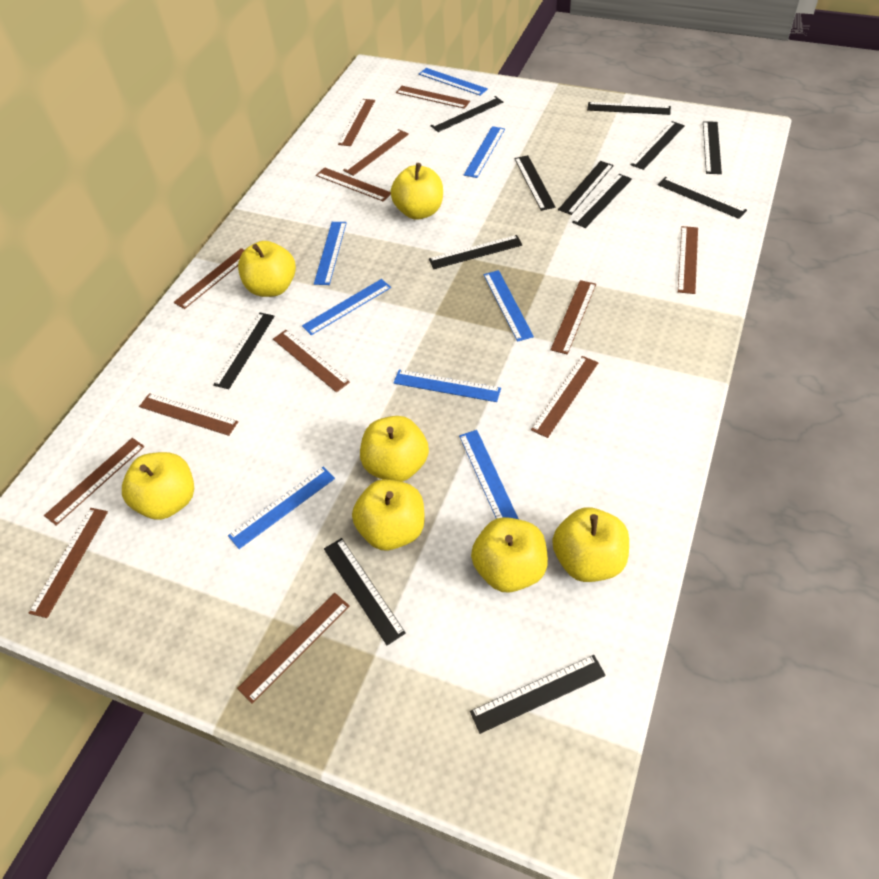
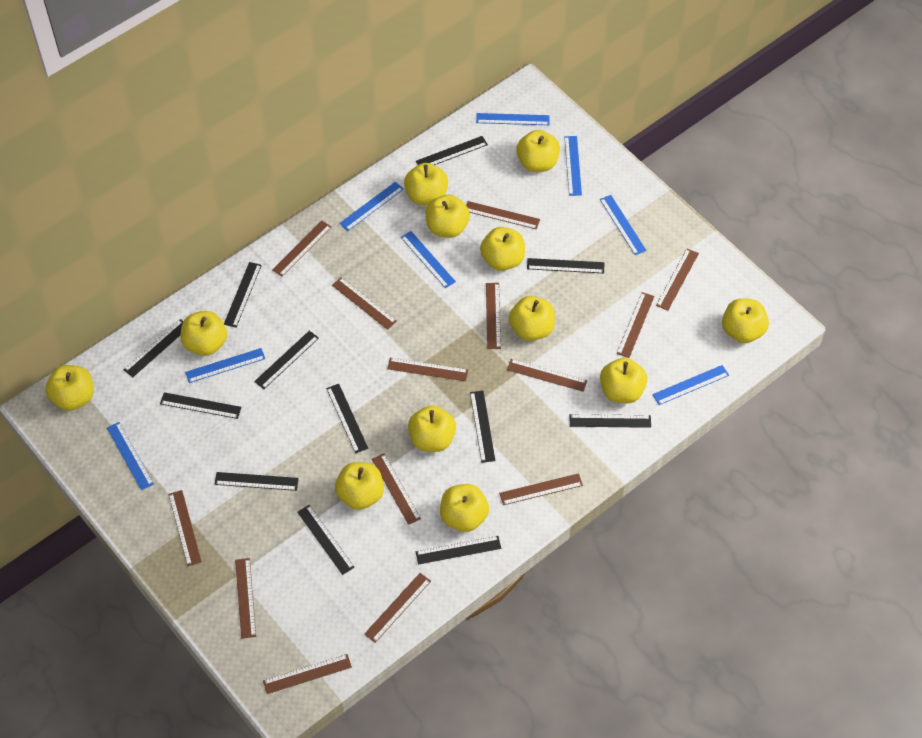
brown ruler: [29,508,108,618] [44,438,145,525] [139,393,238,436] [173,248,244,309] [237,593,349,703] [273,330,350,392] [316,167,391,202] [338,99,375,146] [343,129,409,176] [396,86,470,109] [531,356,598,438] [550,280,596,355] [678,226,698,294] = 13 -> [168,490,202,566] [235,558,256,639] [263,654,352,694] [272,221,332,277] [332,277,397,330] [364,573,431,643] [372,453,421,525] [387,358,468,381] [466,201,540,229] [486,283,501,349] [499,473,583,505] [507,359,587,392] [617,292,654,358] [656,249,699,311] = 14
yellow apple: [122,452,194,520] [238,241,296,297] [352,479,425,550] [360,416,429,482] [391,163,443,220] [471,517,548,593] [552,507,629,582] = 7 -> [45,365,94,411] [181,311,227,356] [335,462,384,510] [404,163,448,206] [408,405,456,452] [425,195,470,238] [440,484,489,532] [480,227,525,271] [509,296,555,341] [516,130,560,172] [600,358,647,403] [722,298,769,343] = 12

